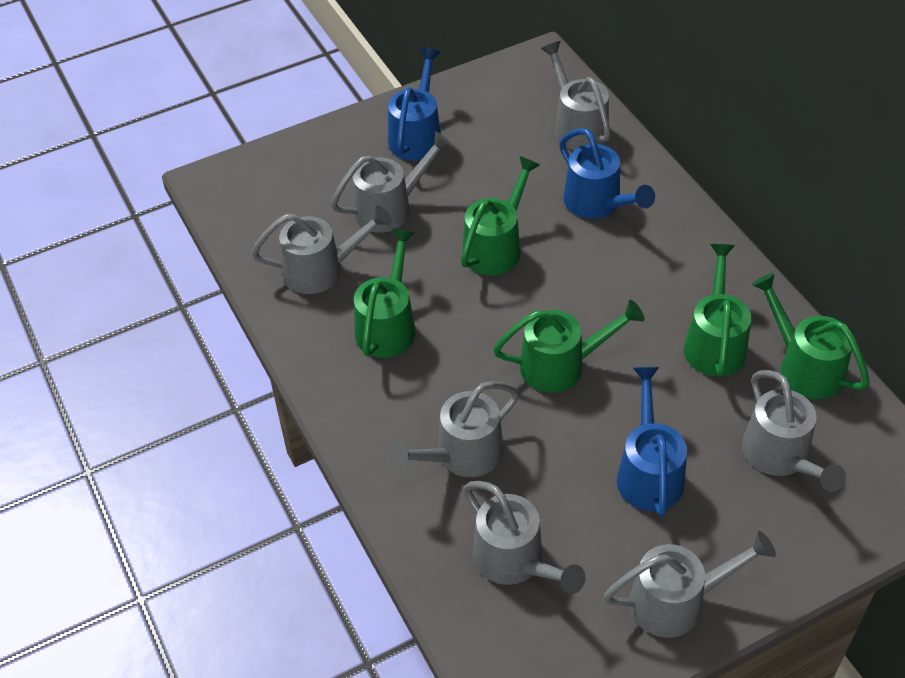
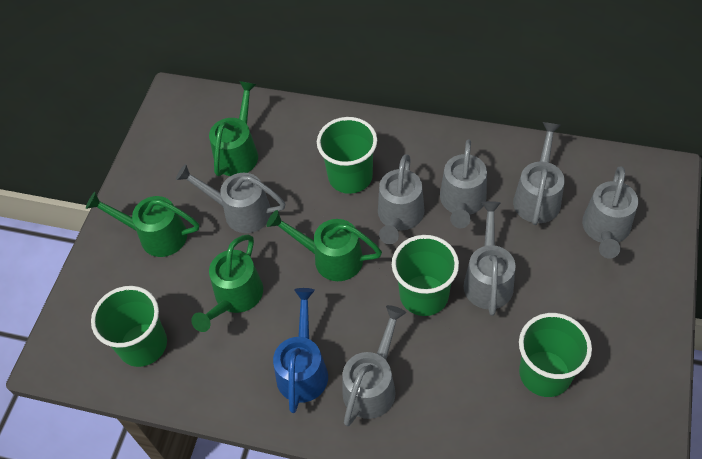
blue watering can: [388,48,441,161] [559,128,655,219] [617,367,687,517] = 3 -> [273,288,328,413] = 1
green cup: none = 0 -> [91,286,167,367] [317,117,377,194] [392,235,459,316] [519,313,592,397] = 4
green watering can: [354,228,416,358] [461,156,540,275] [493,300,645,393] [684,244,752,376] [751,273,870,399] = 5 -> [86,192,199,257] [191,234,263,332] [209,81,258,176] [267,210,382,281] = 4

